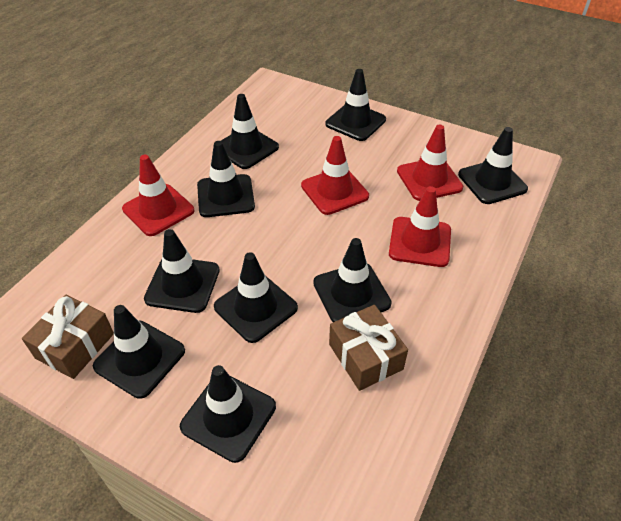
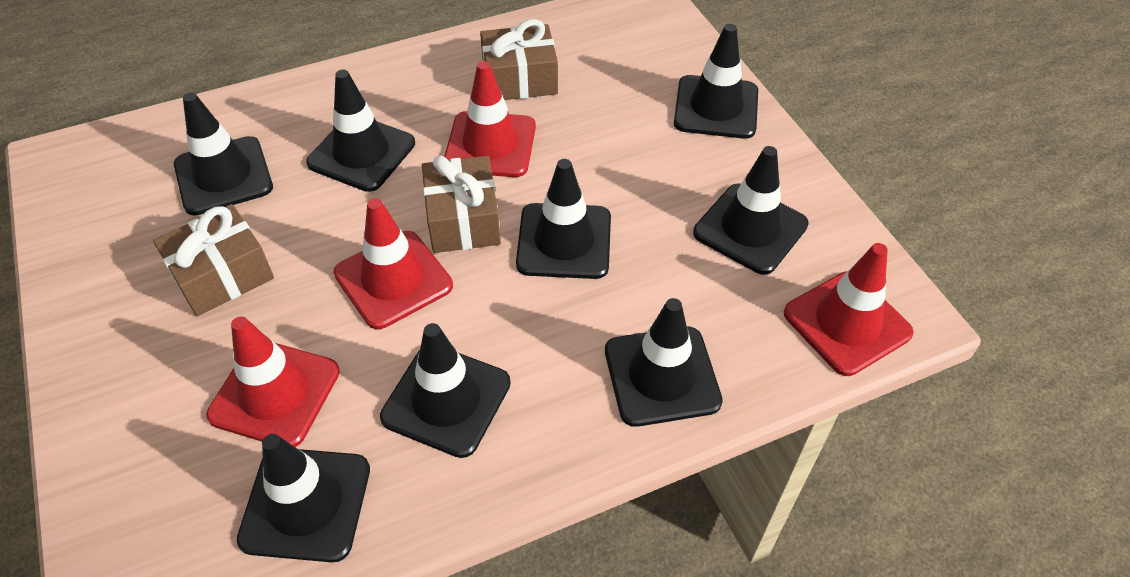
black traffic cone: [93,305,185,399] [144,229,220,313] [180,365,276,463] [197,141,255,217] [214,252,298,343] [221,94,279,169] [313,238,392,322] [325,69,386,141] [458,127,528,204] = 9 -> [174,93,273,216] [237,434,370,562] [306,70,415,192] [380,323,511,458] [516,159,611,279] [605,298,723,427] [674,24,758,139] [693,146,809,275] = 8
brown gift: [22,295,114,379] [329,305,408,391] = 2 -> [153,204,274,316] [422,156,501,253] [480,19,558,100] = 3

